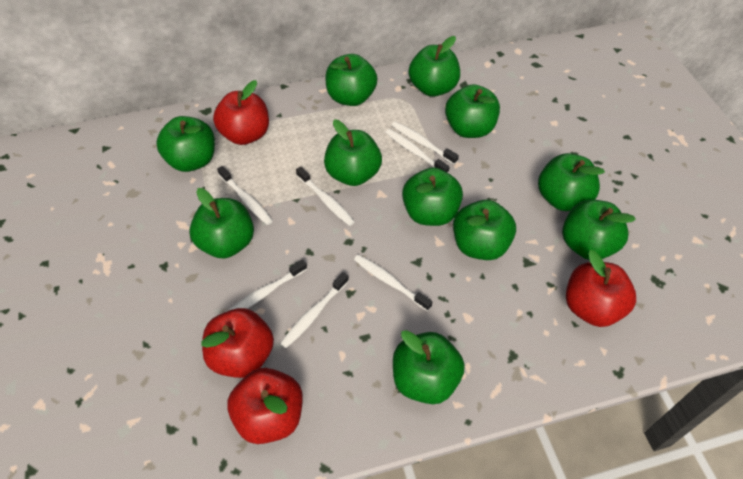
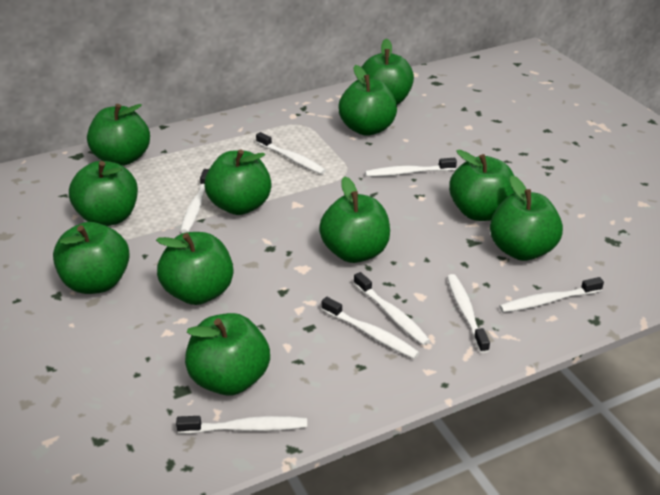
red apple: [201,308,274,378] [213,80,269,145] [227,368,303,444] [566,250,636,327] = 4 -> none = 0
white toothbrush: [217,166,273,225] [226,259,307,312] [280,272,349,348] [296,167,355,226] [354,254,433,311] [385,129,450,173] [391,121,459,165] = 7 -> [176,416,307,434] [180,169,209,233] [256,132,326,174] [321,297,420,359] [354,272,430,345] [365,158,457,177] [447,274,490,353] [499,277,604,313] = 8

